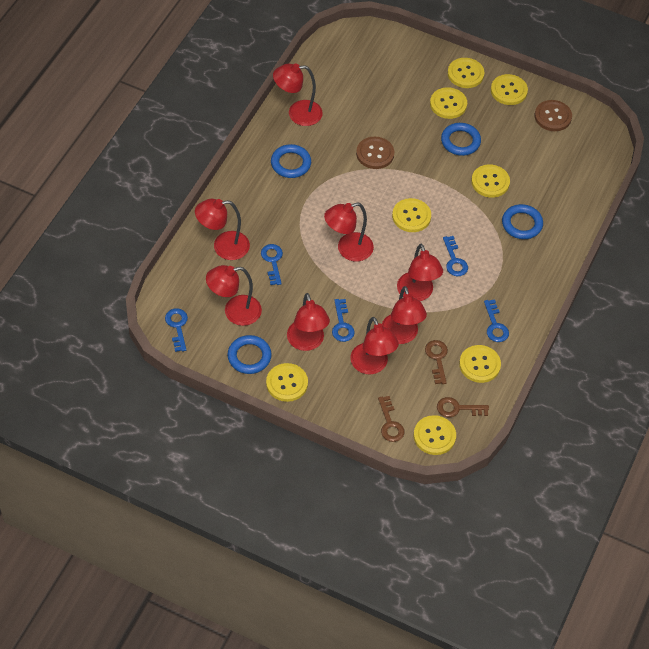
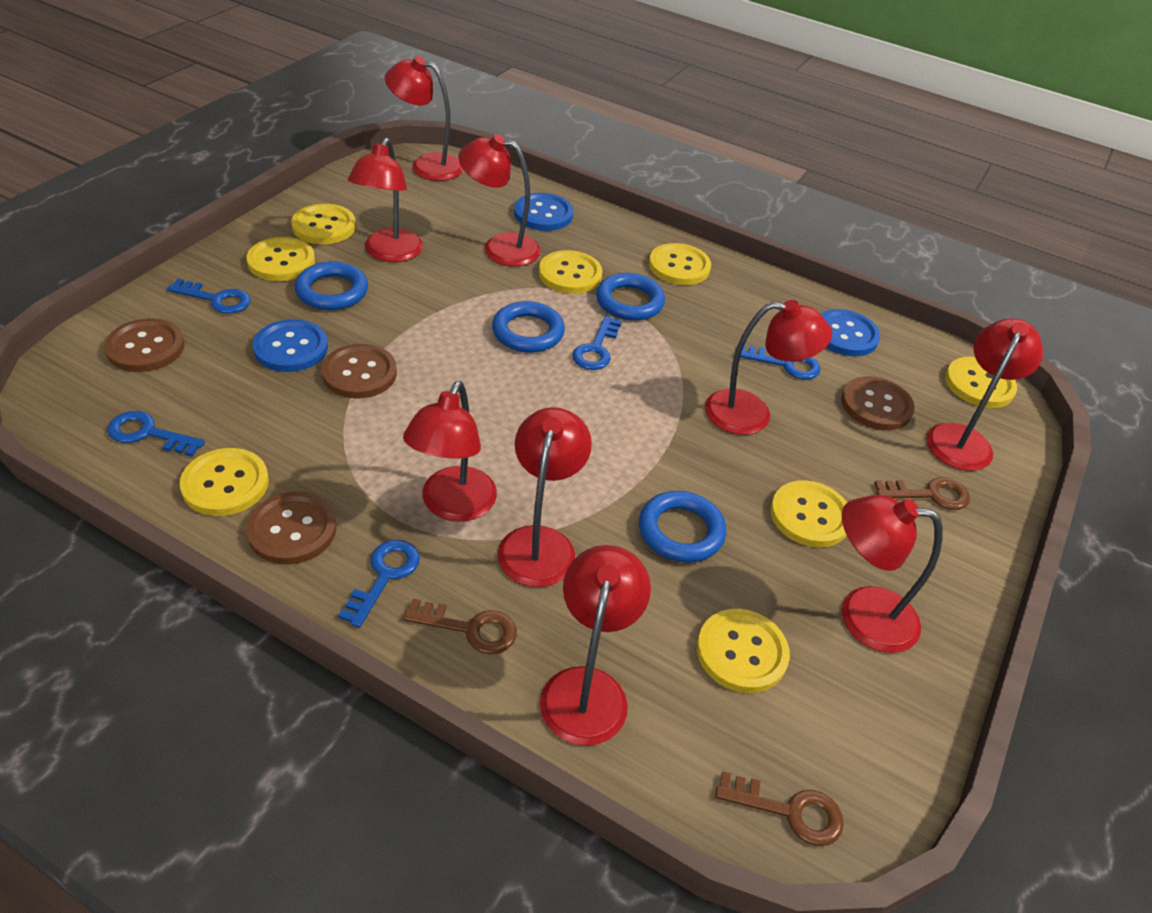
blue button: none = 0 -> [253,319,328,372] [514,193,573,231] [820,309,880,356] = 3
brown button: [356,137,394,169] [535,100,572,131] = 2 -> [104,318,185,372] [246,491,337,565] [322,344,397,399] [841,376,915,431] = 4
red lamp: [195,199,250,260] [206,265,262,326] [273,63,323,126] [287,293,330,351] [324,202,374,261] [350,317,399,374] [382,286,427,344] [397,244,443,301] = 8 -> [348,138,423,262] [385,56,463,181] [403,381,497,522] [458,134,541,266] [497,407,592,587] [540,545,651,746] [705,300,832,435] [842,495,943,653] [926,318,1043,471] = 9

